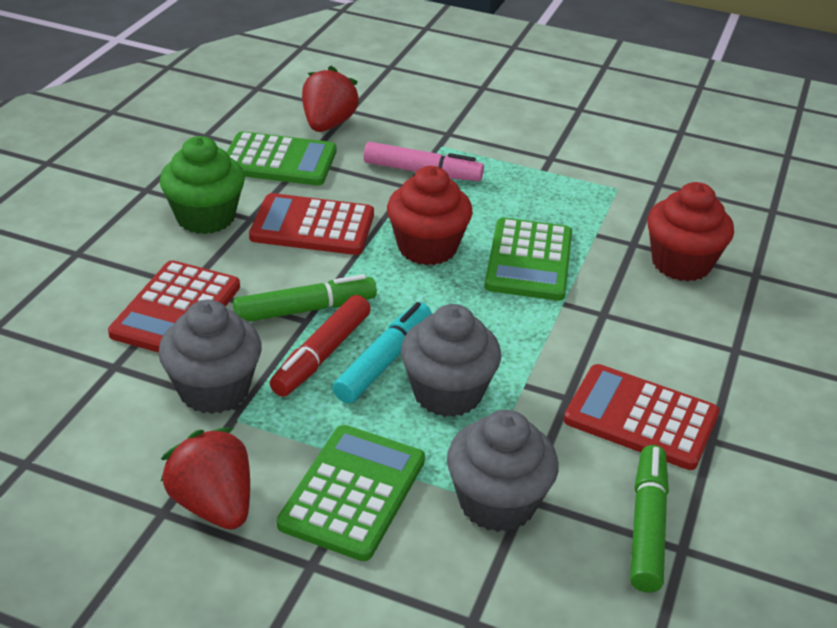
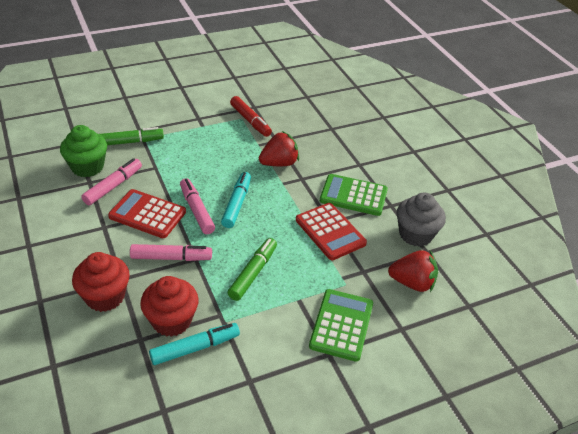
green calculator: [227,131,336,186] [277,425,425,561] [484,217,572,301] = 3 -> [309,289,373,362] [320,174,388,216] = 2
grey cupcake: [158,300,262,414] [401,304,501,417] [447,410,559,532] = 3 -> [397,192,446,247] = 1
pink marker: [364,142,484,181] = 1 -> [81,158,142,205] [130,244,212,261] [180,178,215,234] = 3
red calculator: [108,260,240,353] [249,193,374,255] [564,364,720,470] = 3 -> [108,189,186,238] [296,203,367,260] = 2
turquoise marker: [332,302,432,404] = 1 -> [149,323,240,365] [221,172,251,228] = 2

